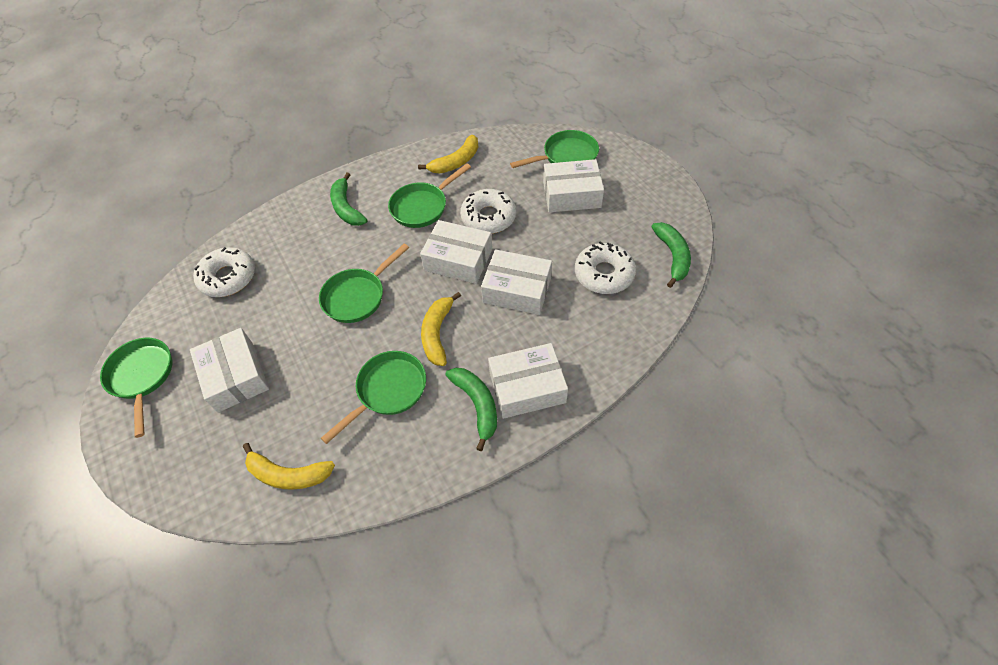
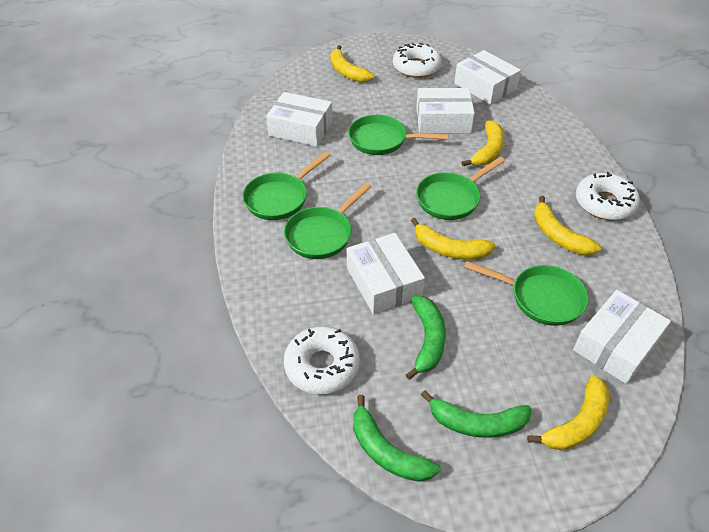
yellow banana: [243,443,335,490] [418,135,478,174] [421,292,461,366] = 3 -> [330,45,374,82] [411,218,496,259] [461,121,504,166] [527,375,609,450] [534,196,601,255] = 5

